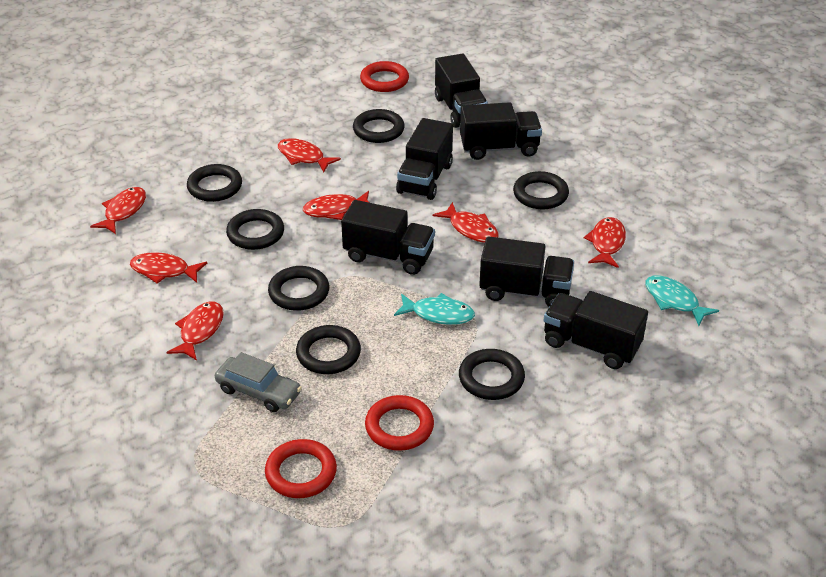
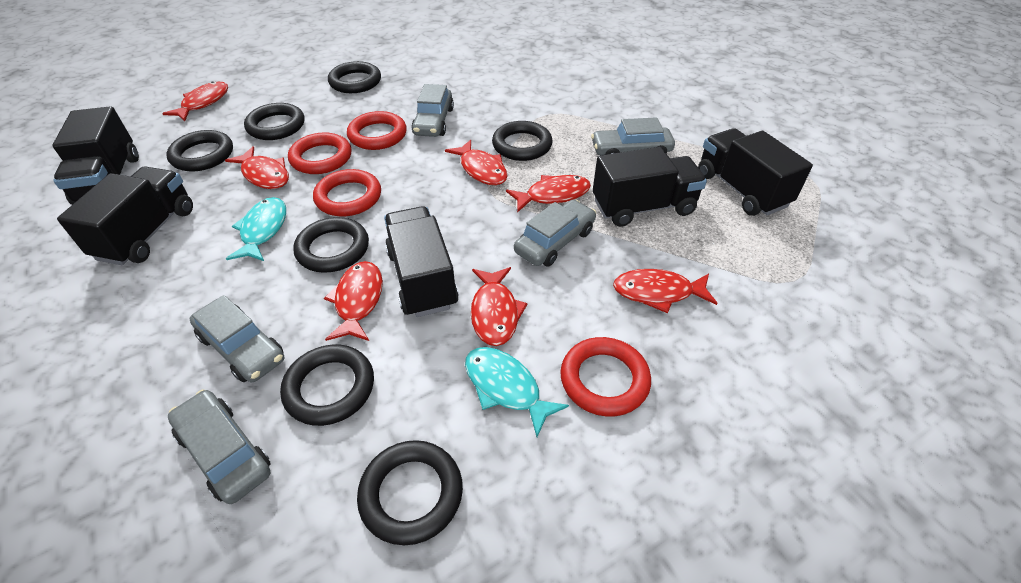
black truck: [341,200,435,275] [396,118,453,200] [435,54,488,128] [460,102,542,160] [479,236,574,307] [543,291,648,369] = 6 -> [52,106,139,205] [57,167,193,265] [384,206,459,317] [593,147,707,227] [698,128,813,216] = 5
grey car: [215,352,302,412] = 1 -> [168,390,271,504] [190,295,284,382] [412,84,454,137] [514,200,596,267] [591,117,675,155] = 5
red ring: [265,439,337,498] [360,61,409,92] [365,395,434,451] = 3 -> [288,132,351,174] [313,169,381,216] [347,111,407,150] [560,337,651,417] = 4

